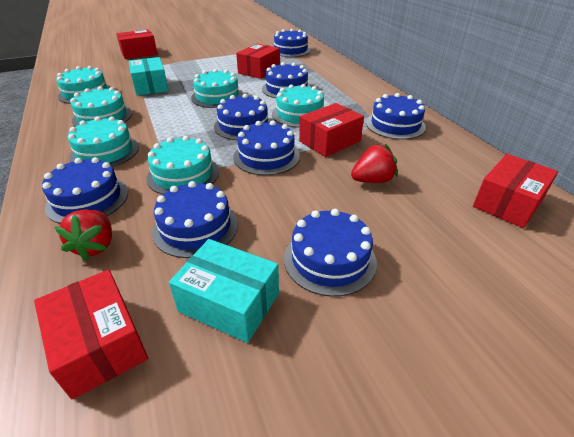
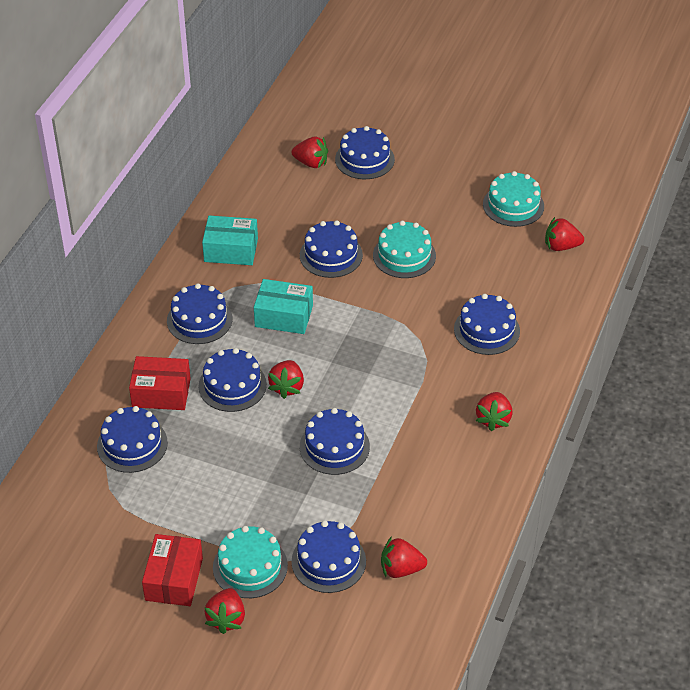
red box: [34,269,148,399] [116,29,158,59] [236,44,280,79] [299,103,364,157] [473,154,558,228] = 5 -> [129,356,191,410] [142,534,203,606] = 2
red strawberry: [55,209,112,261] [351,144,398,183] = 2 -> [204,588,245,634] [268,360,304,399] [291,137,328,168] [381,536,427,578] [476,392,513,431] [545,217,584,251] = 6
turquoise cake: [56,66,111,104] [68,116,139,167] [70,86,132,127] [146,136,219,195] [191,69,243,108] [272,84,324,128] = 6 -> [213,526,288,598] [373,221,436,278] [483,171,544,227] = 3

